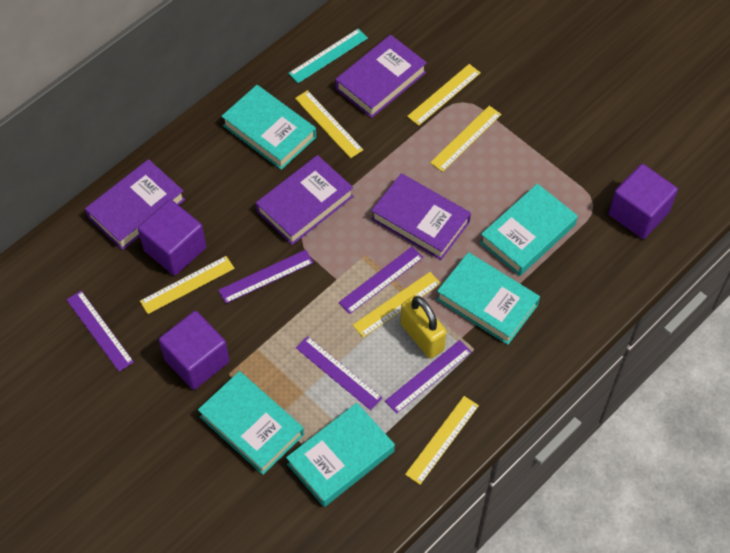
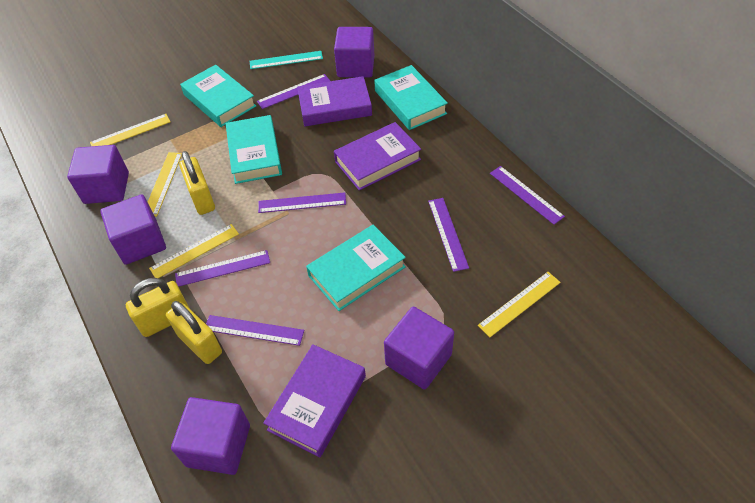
purple book: [85,159,185,250] [256,155,354,245] [335,35,427,118] [371,173,471,260] = 4 -> [263,344,366,457] [297,76,372,126] [334,122,421,191] = 3
purple cube: [138,199,206,276] [159,311,230,390] [608,164,678,239] = 3 -> [67,145,129,204] [100,194,166,265] [171,397,250,475] [334,27,375,78] [384,306,454,390] = 5
purple ruler: [66,291,134,372] [218,250,314,304] [296,336,382,410] [339,246,424,314] [385,340,472,414] = 5 -> [175,250,270,287] [206,315,304,346] [257,74,330,109] [258,192,346,213] [428,198,469,272] [490,166,565,225] = 6
turquoise book: [198,371,304,475] [221,85,316,170] [286,403,395,507] [436,252,540,345] [480,184,578,276] = 5 -> [180,65,256,127] [226,115,282,184] [306,225,406,311] [374,65,448,130] = 4
yellow padlock: [400,295,447,359] = 1 -> [126,278,190,337] [166,301,222,364] [179,151,215,215] = 3
yellow ruler: [140,256,235,314] [295,90,363,158] [353,272,441,337] [405,396,479,485] [407,64,481,126] [430,106,502,172] = 6 -> [90,114,171,146] [148,152,182,217] [149,224,239,278] [478,272,561,337] = 4

